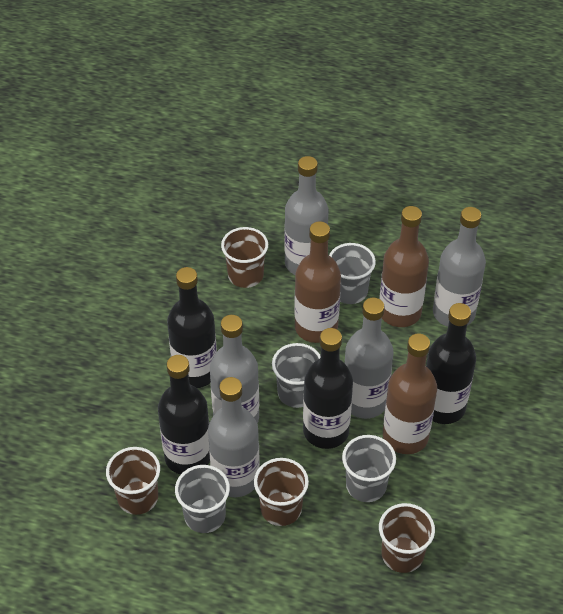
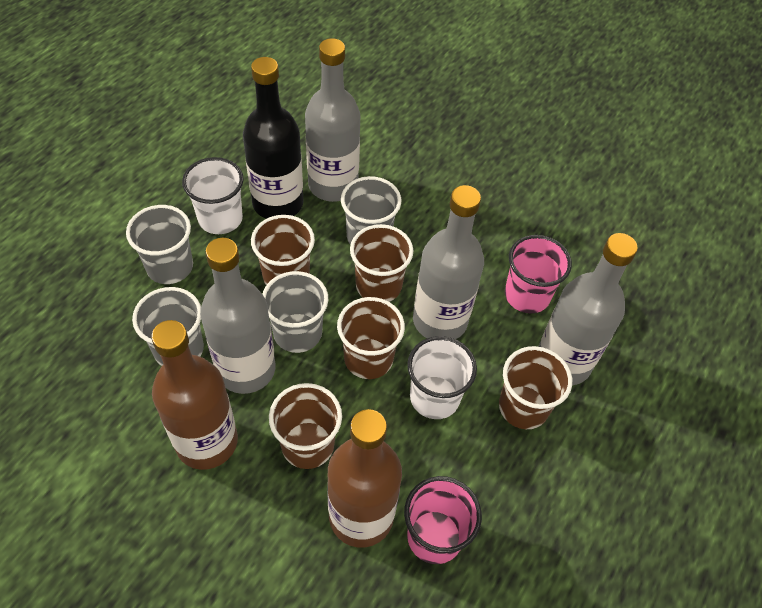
black bottle: [158,355,210,475] [167,267,217,388] [303,328,353,449] [426,303,476,424] = 4 -> [243,57,304,219] = 1
brown bottle: [294,221,341,343] [380,206,429,327] [383,333,437,454] = 3 -> [151,320,238,470] [327,409,402,547] = 2
brown cup: [106,447,160,515] [221,227,268,288] [254,458,309,526] [379,503,435,573] = 4 -> [251,215,315,285] [269,383,342,469] [337,297,405,379] [350,224,413,302] [499,346,572,429] = 5
grey bottle: [208,377,260,497] [210,315,259,423] [284,156,329,275] [345,298,394,419] [433,207,486,327] = 5 -> [200,238,275,394] [305,38,360,202] [413,185,484,339] [538,233,638,385] = 4
pink cup: none = 0 -> [404,476,482,564] [505,235,572,313] = 2
white cup: none = 0 -> [182,157,244,234] [407,336,477,419] = 2

